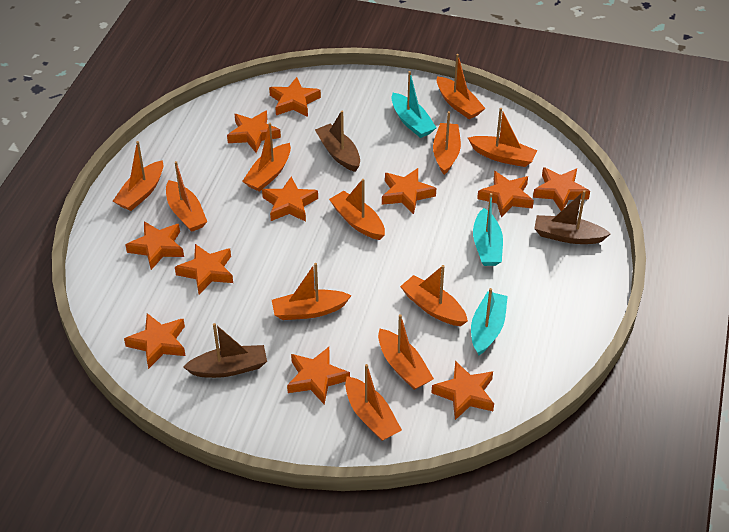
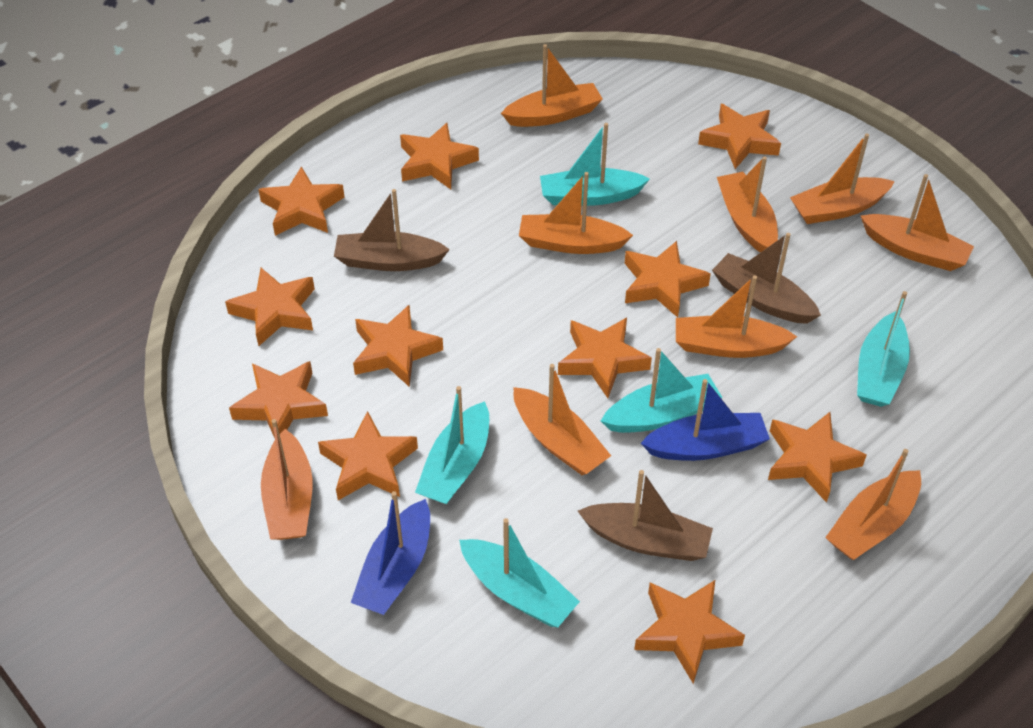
blue boat: none = 0 -> [351,491,430,615] [641,379,770,461] = 2
orange boat: [113,141,163,211] [166,161,207,232] [242,123,291,192] [272,263,352,320] [329,179,385,240] [345,364,402,441] [378,314,434,390] [400,265,468,326] [433,111,461,175] [437,54,486,119] [468,108,538,167] = 11 -> [261,419,313,540] [501,44,603,127] [514,364,611,475] [519,172,633,254] [676,275,797,358] [717,156,778,253] [790,133,895,224] [825,449,921,560] [861,174,974,271] = 9
turquoise boat: [391,71,437,138] [471,288,508,355] [473,193,503,266] = 3 -> [415,386,489,504] [459,518,580,627] [540,123,650,206] [601,348,723,433] [857,291,910,407] = 5

